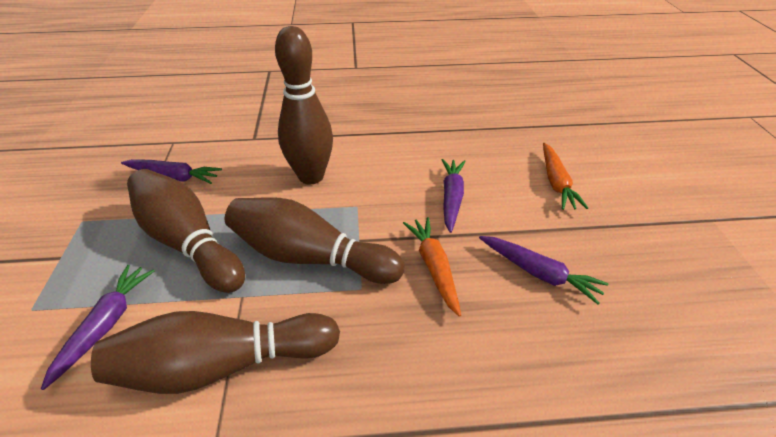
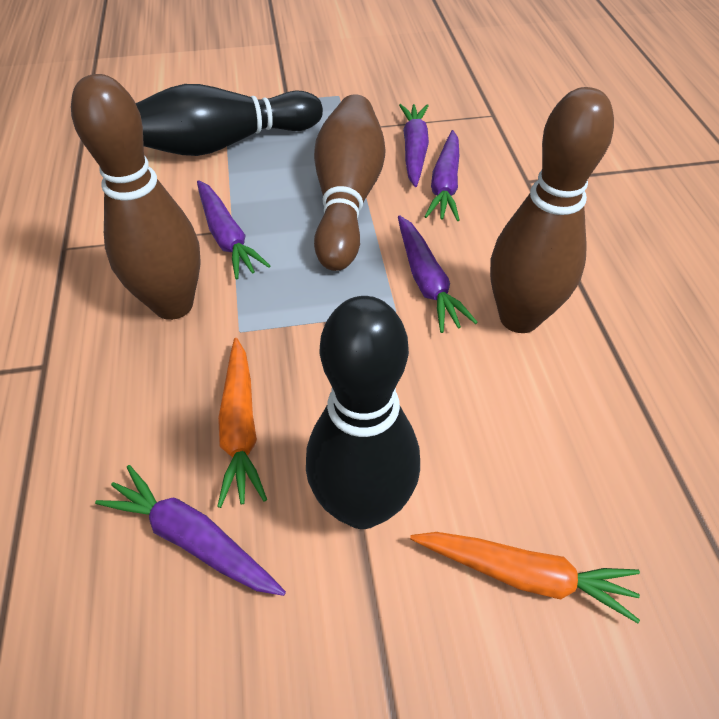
black bowling pin: none = 0 -> [136,84,323,156] [306,296,420,529] = 2
brown bowling pin: [91,311,340,394] [127,169,245,293] [225,197,405,284] [275,26,333,185] = 4 -> [71,74,201,320] [314,94,385,271] [490,87,614,333] = 3
purple carrot: [41,265,154,390] [121,159,222,184] [442,159,466,233] [479,236,608,305] = 4 -> [95,465,286,596] [197,180,270,279] [398,215,478,333] [399,104,429,187] [424,130,459,221] = 5

